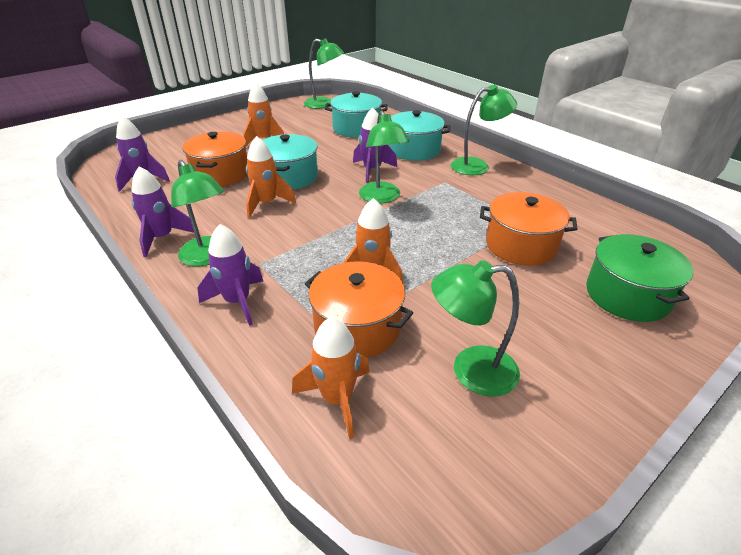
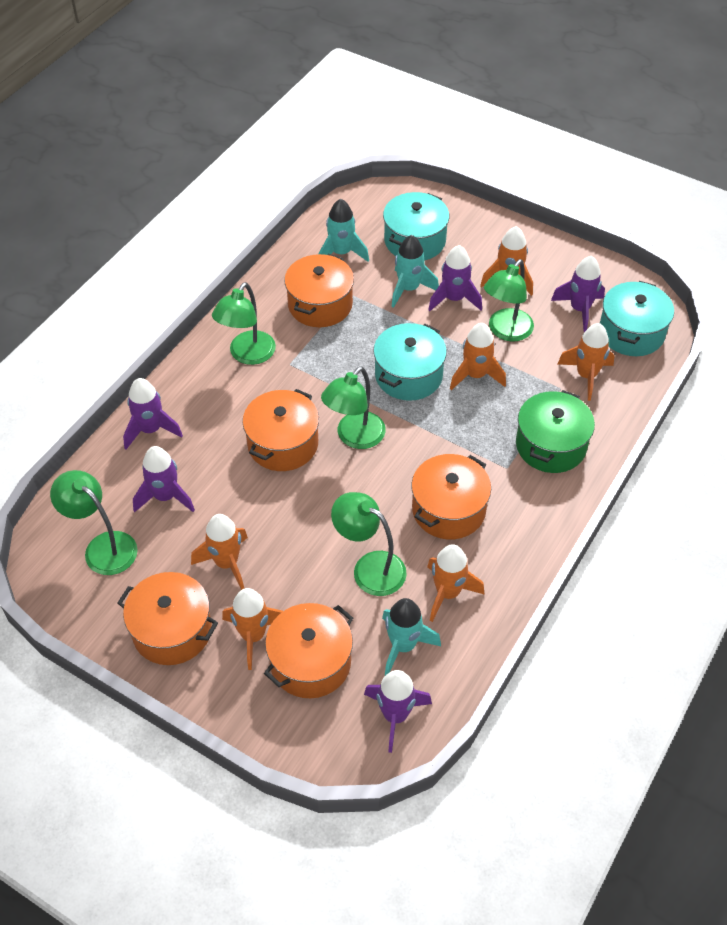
orange pot: [183,131,247,186] [305,261,413,358] [480,192,577,266] = 3 -> [118,572,218,665] [243,389,319,471] [264,603,353,698] [284,254,354,327] [411,454,491,539] = 5
orange rocket: [243,82,284,146] [246,136,296,218] [292,317,370,439] [343,198,403,283] = 4 -> [191,514,248,590] [222,588,283,670] [427,544,485,622] [450,323,506,390] [480,226,533,296] [558,323,615,401] = 6
purple rocket: [115,116,170,192] [131,166,194,257] [197,224,263,326] [353,108,397,183] = 4 -> [123,378,183,449] [133,446,195,512] [364,670,432,753] [428,245,482,311] [551,256,605,332] = 5
turquoise rocket: none = 0 -> [319,199,369,262] [382,598,441,676] [391,235,439,308] = 3

